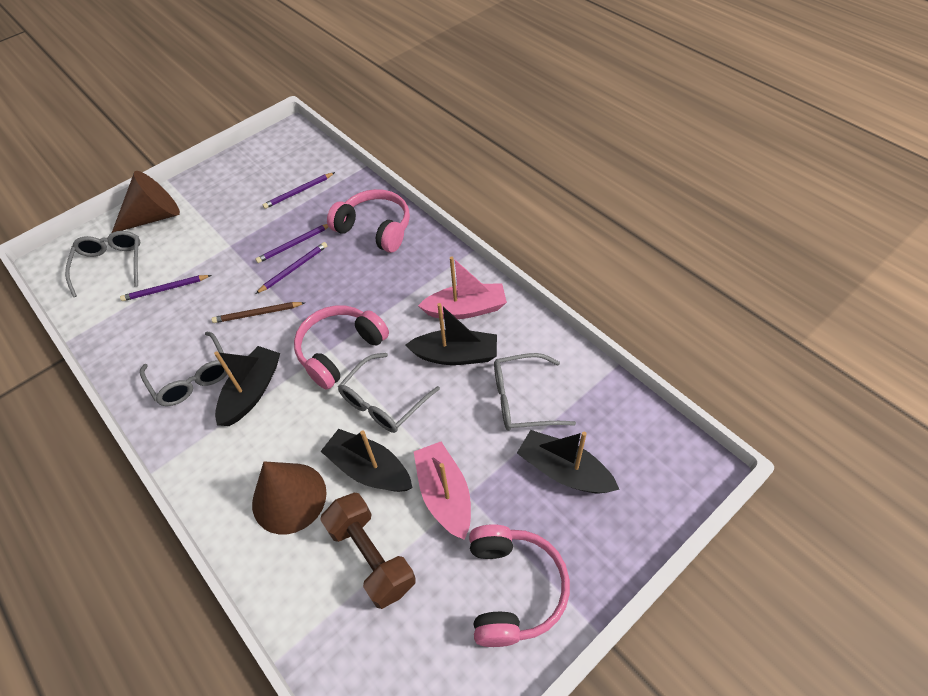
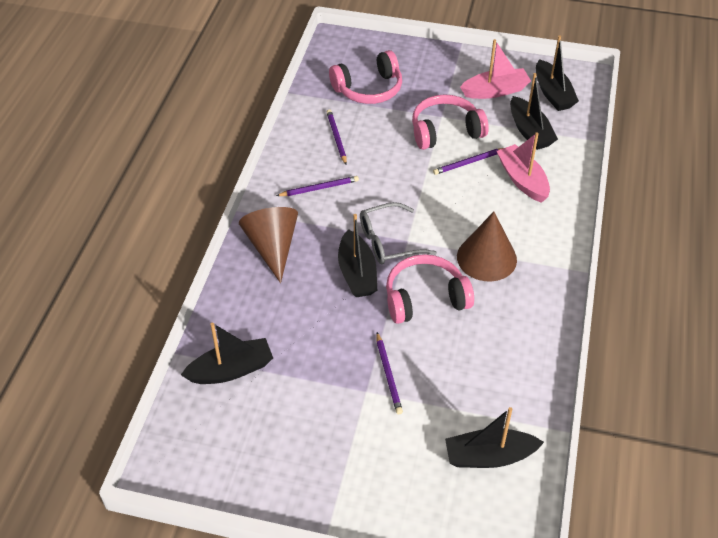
black boat: [214,346,280,426] [321,429,413,492] [405,303,497,365] [517,430,619,493] = 4 -> [181,323,273,384] [338,214,377,297] [445,407,544,468] [510,73,558,150] [536,36,579,111] = 5
brown dumbbell: [320,493,416,609] = 1 -> none = 0
brown pencil: [212,302,305,323] = 1 -> none = 0
grey glasses: [65,231,140,297] [140,332,228,406] [338,353,440,433] [494,353,576,431] = 4 -> [360,202,437,264] = 1

